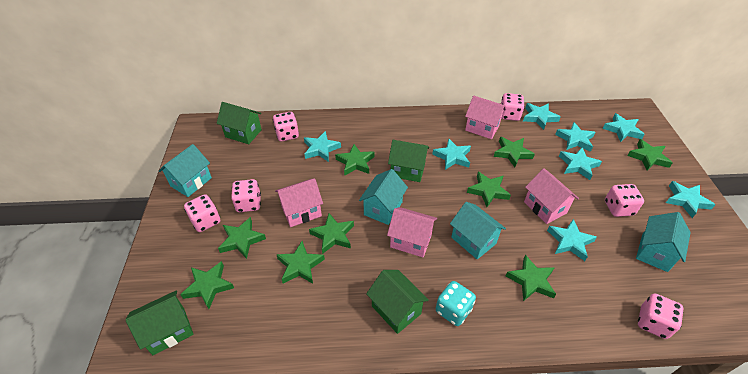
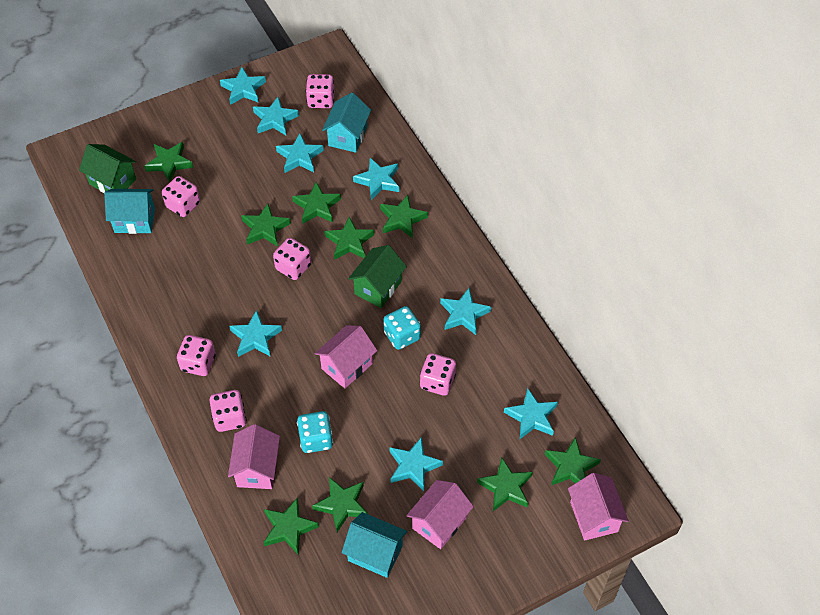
green house: [125,290,194,355] [217,102,262,144] [366,270,429,334] [388,140,429,182] = 4 -> [79,144,136,193] [348,245,407,308] = 2
turquoise dice: [436,281,476,326] = 1 -> [297,411,333,453] [383,306,421,350] = 2
turquoise house: [159,144,212,197] [359,169,408,225] [450,202,506,259] [636,212,691,272] = 4 -> [104,189,155,234] [322,92,371,153] [342,512,407,578] = 3

